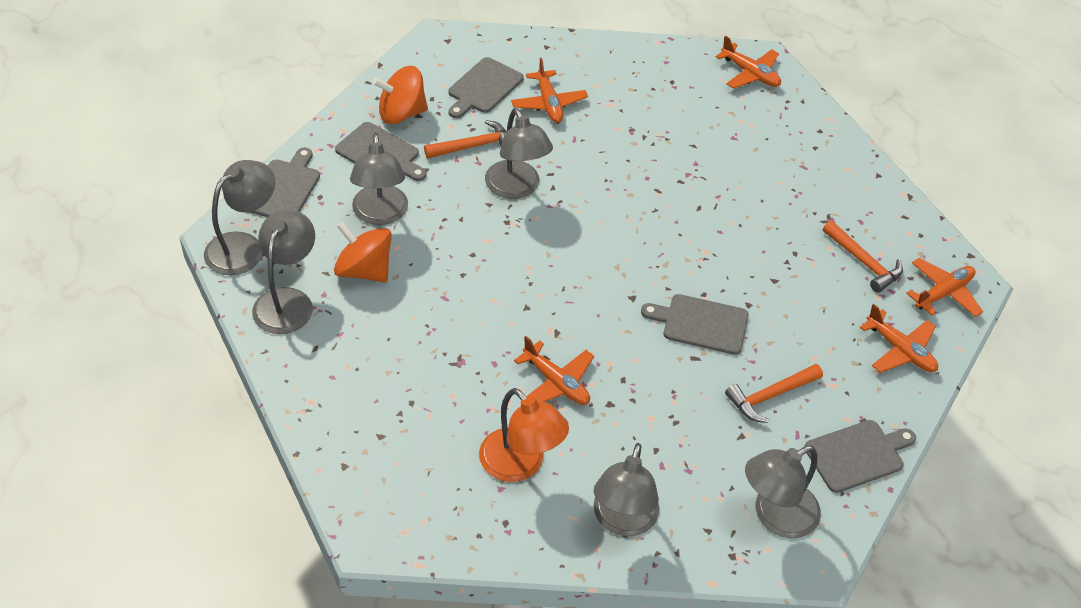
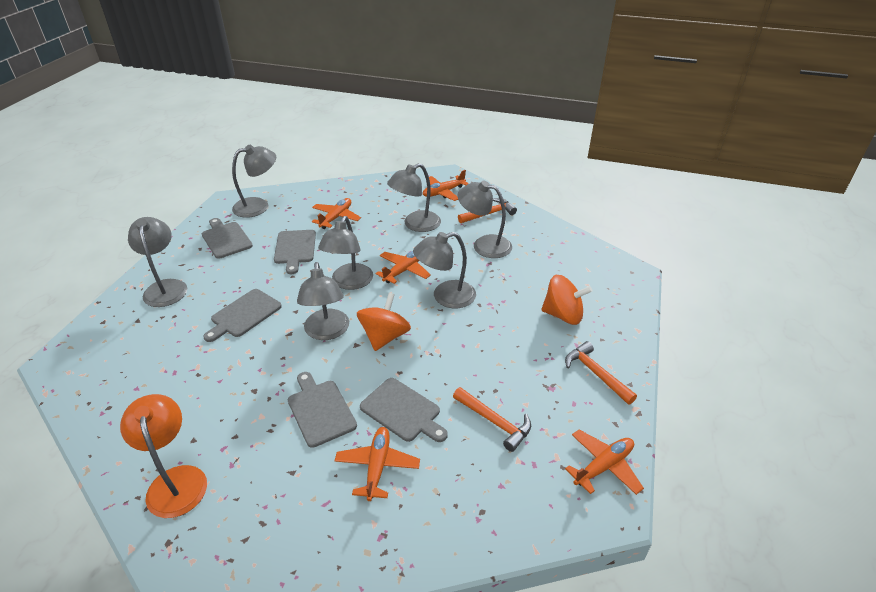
grey lamp: [204,160,275,275] [252,210,315,334] [350,133,408,225] [485,108,553,199] [594,443,659,537] [745,446,821,538] = 6 -> [128,217,187,307] [232,145,276,218] [297,262,349,340] [318,216,373,290] [387,163,441,232] [413,232,476,308] [458,181,512,258] = 7

